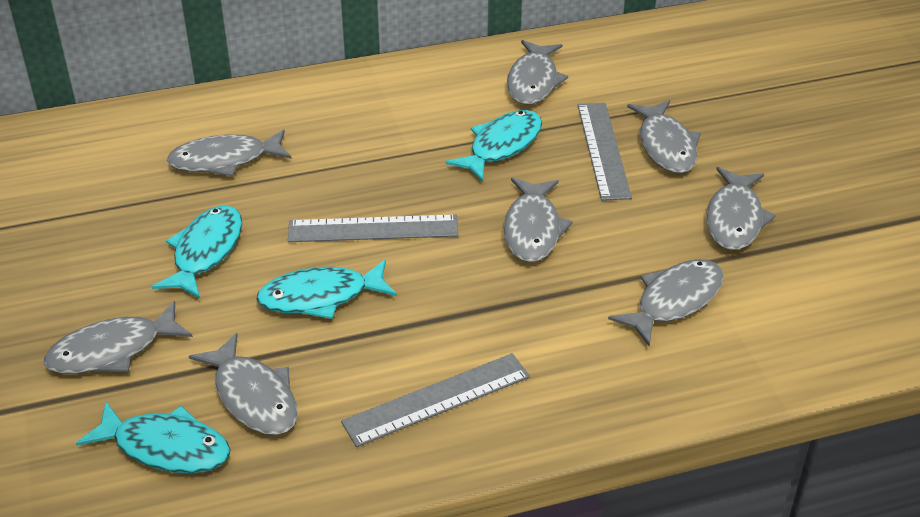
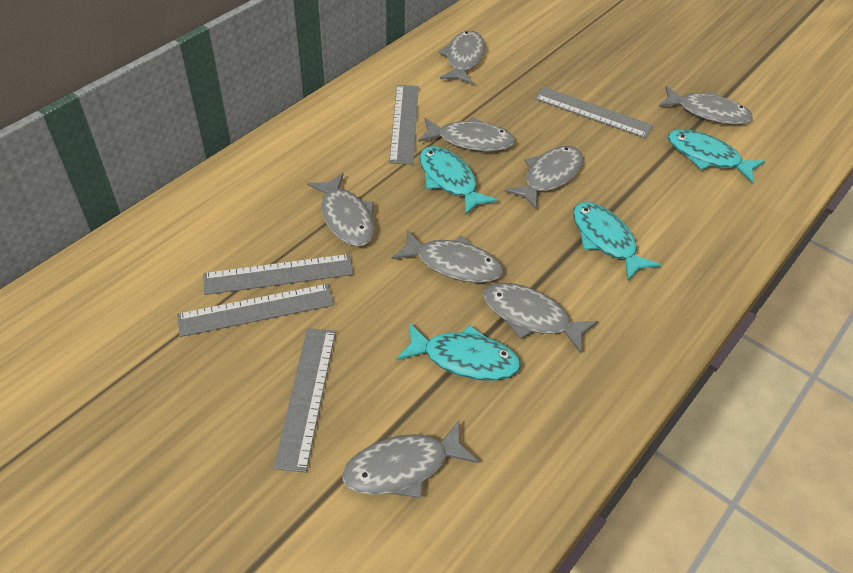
grey ruler: [288,215,459,242] [341,353,530,447] [578,103,632,201] = 3 -> [177,284,334,337] [203,254,353,295] [274,328,336,473] [389,85,419,165] [534,87,653,139] = 5

